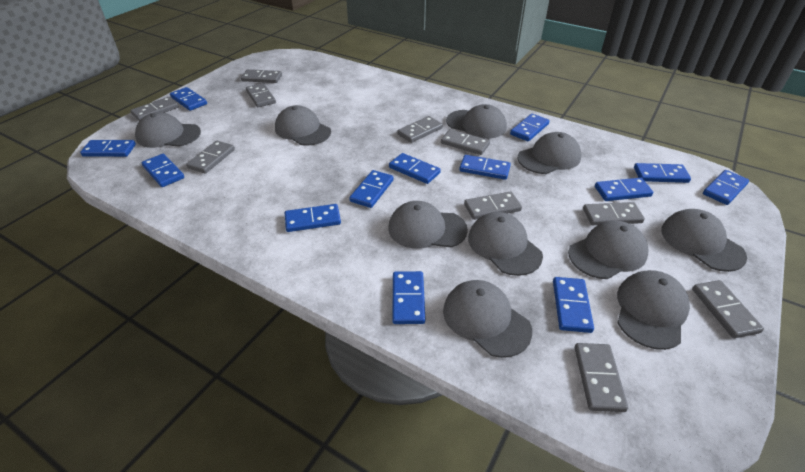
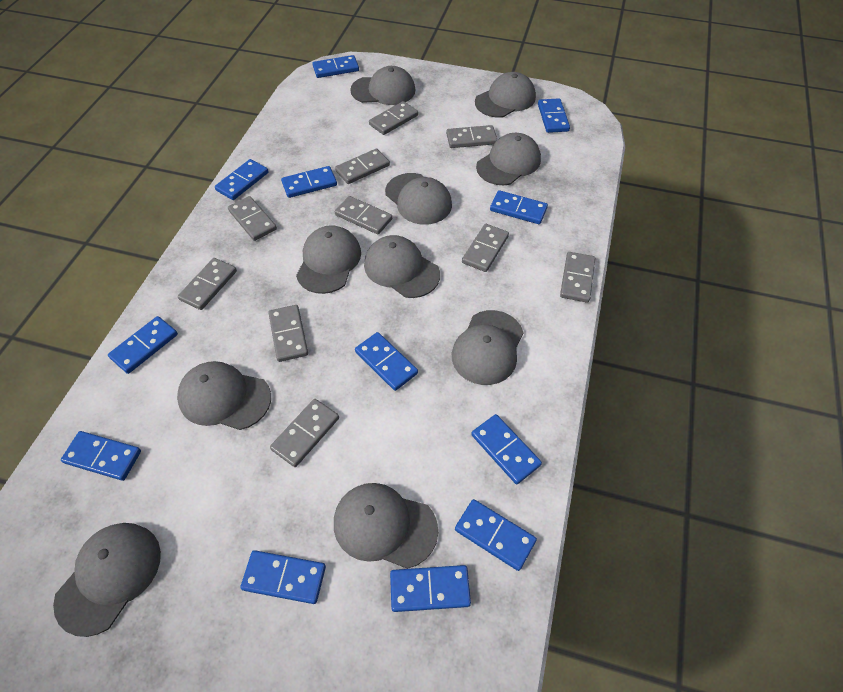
blue domino: [80,140,136,157] [141,154,184,187] [170,87,207,111] [285,204,341,232] [349,170,394,208] [389,153,441,184] [392,271,425,324] [459,155,511,180] [510,114,550,141] [553,277,594,333] [595,178,653,201] [634,163,691,183] [703,170,749,205] = 13 -> [61,431,141,481] [108,316,178,374] [215,159,268,200] [240,550,326,604] [281,166,337,198] [312,55,359,78] [355,332,418,391] [390,565,471,612] [455,499,537,571] [471,414,542,484] [490,190,548,224] [538,98,570,133] = 12

